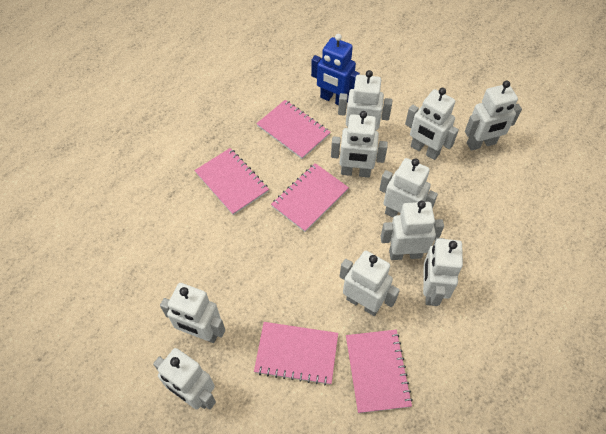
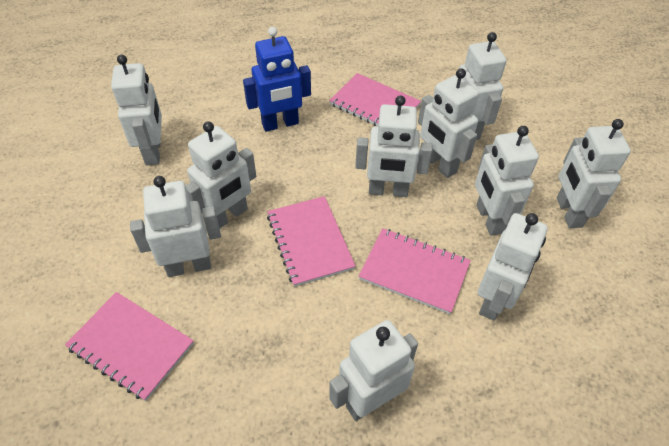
pink notebook: [194,148,269,215] [254,322,338,385] [256,100,331,159] [271,163,349,232] [346,330,413,413] = 5 -> [65,292,194,401] [267,196,356,287] [329,73,421,126] [359,228,471,314] = 4

